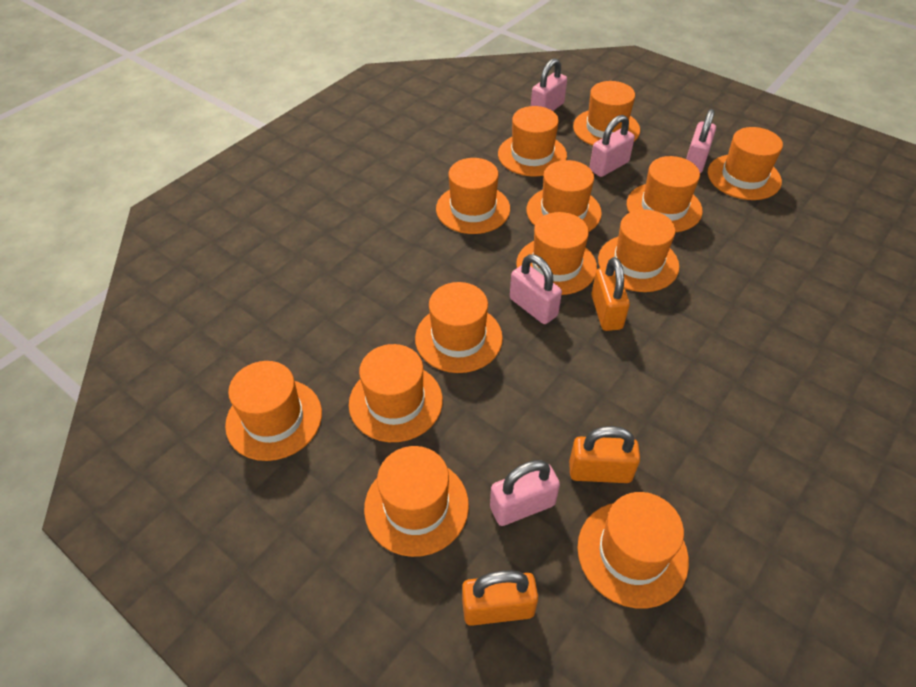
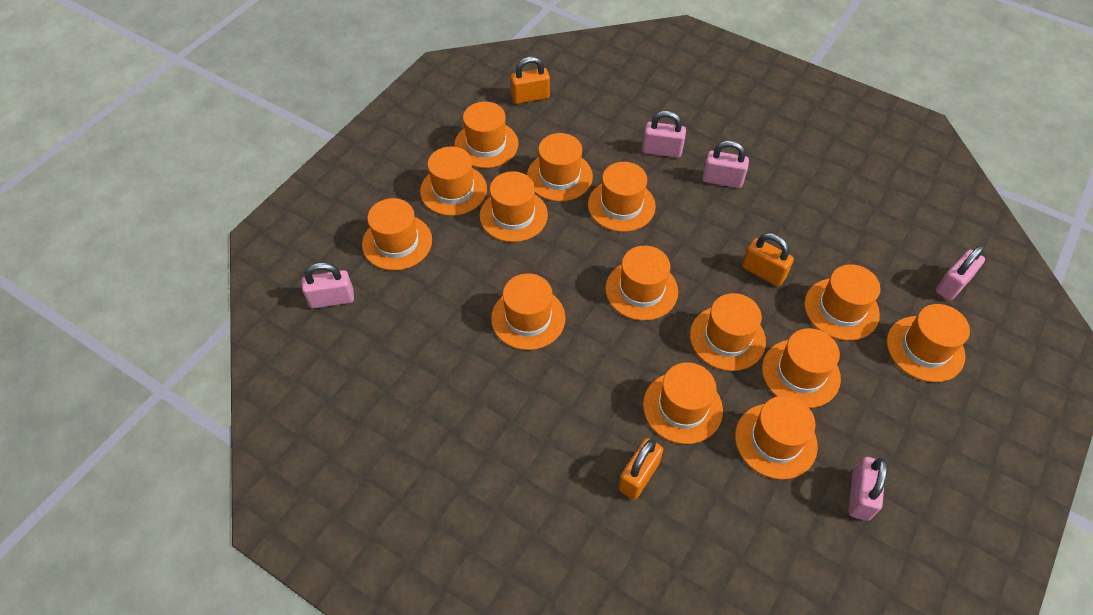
orange hat: [225,361,322,461] [349,344,443,442] [364,446,469,557] [415,282,503,373] [436,158,510,234] [498,106,567,177] [516,212,597,295] [526,160,602,232] [573,81,640,146] [578,492,689,609] [598,209,680,292] [627,156,703,232] [708,127,783,200] = 13 -> [362,198,432,271] [420,146,487,216] [454,102,518,168] [480,171,548,242] [491,273,566,350] [527,133,593,202] [588,162,656,232] [605,246,678,321] [643,362,723,444] [690,293,766,371] [735,396,818,479] [762,328,841,408] [804,264,881,341] [887,304,970,382] = 14

